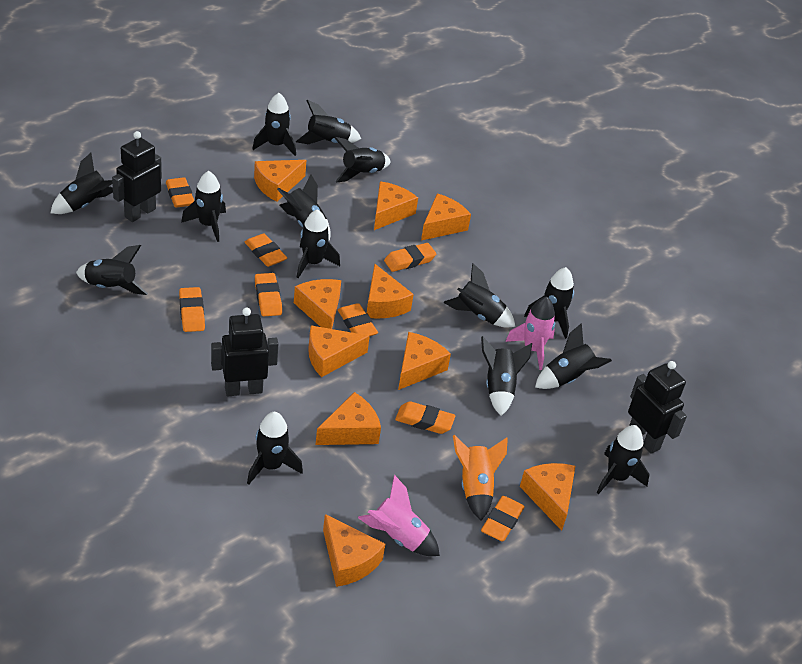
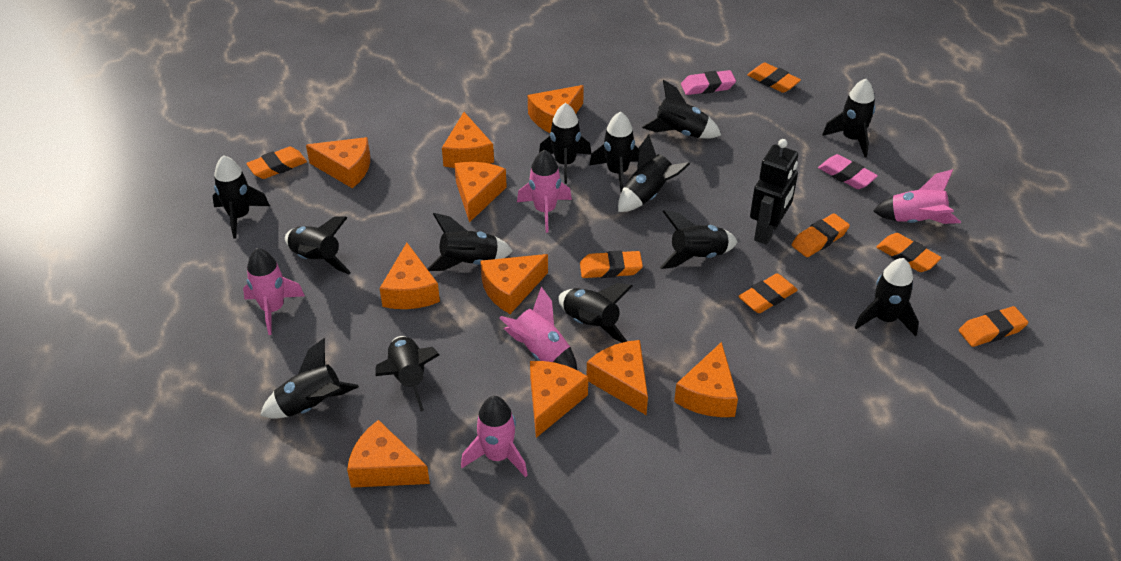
black robot: [112,131,162,222] [211,308,278,396] [628,361,687,454] = 3 -> [750,139,798,245] = 1
black rocket: [51,153,113,214] [76,245,148,295] [181,171,226,242] [247,412,303,485] [252,93,296,156] [277,175,331,241] [296,100,361,144] [297,209,340,278] [335,137,391,182] [443,263,516,328] [481,336,532,416] [524,267,574,339] [535,323,612,389] [597,425,650,494] = 14 -> [212,155,270,239] [260,338,359,419] [285,217,351,274] [375,336,439,411] [427,213,513,271] [539,103,591,184] [558,283,632,343] [589,111,639,193] [618,134,690,212] [642,80,721,139] [660,210,738,269] [822,79,875,157] [855,258,919,336] = 13
orange eraser: [166,177,194,208] [179,287,205,332] [245,234,287,267] [255,273,282,316] [338,303,378,336] [384,243,436,272] [395,401,455,434] [481,496,525,542] = 8 -> [246,147,307,179] [580,250,643,278] [738,273,798,313] [747,63,801,93] [792,213,850,257] [876,233,942,272] [959,306,1028,347] = 7
orange rocket: [453,435,508,520] = 1 -> none = 0
pink eraser: none = 0 -> [681,70,736,95] [818,154,878,189] = 2
pink rocket: [358,475,440,556] [505,297,555,370] = 2 -> [243,248,305,335] [461,396,528,477] [500,287,577,370] [517,150,572,233] [873,169,961,224] = 5

